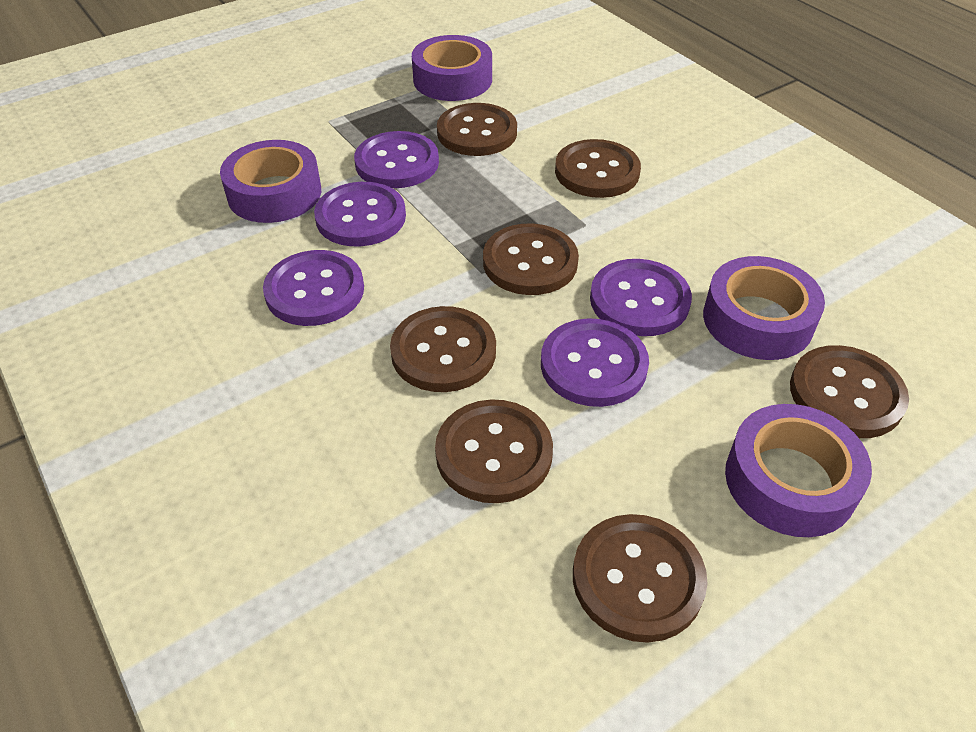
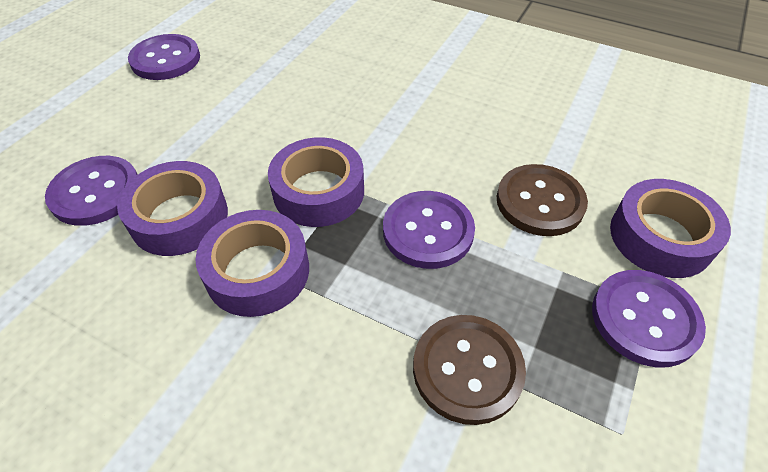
brown button: [390,306,496,392] [435,399,553,503] [437,103,517,156] [483,224,579,295] [555,139,641,198] [573,514,708,643] [790,345,909,438] = 7 -> [413,315,526,425] [497,164,588,236] = 2
purple button: [263,250,364,326] [314,182,406,246] [354,131,439,188] [541,318,649,407] [590,259,692,336] = 5 -> [45,156,138,226] [128,34,200,80] [383,191,475,269] [592,270,706,368] = 4

